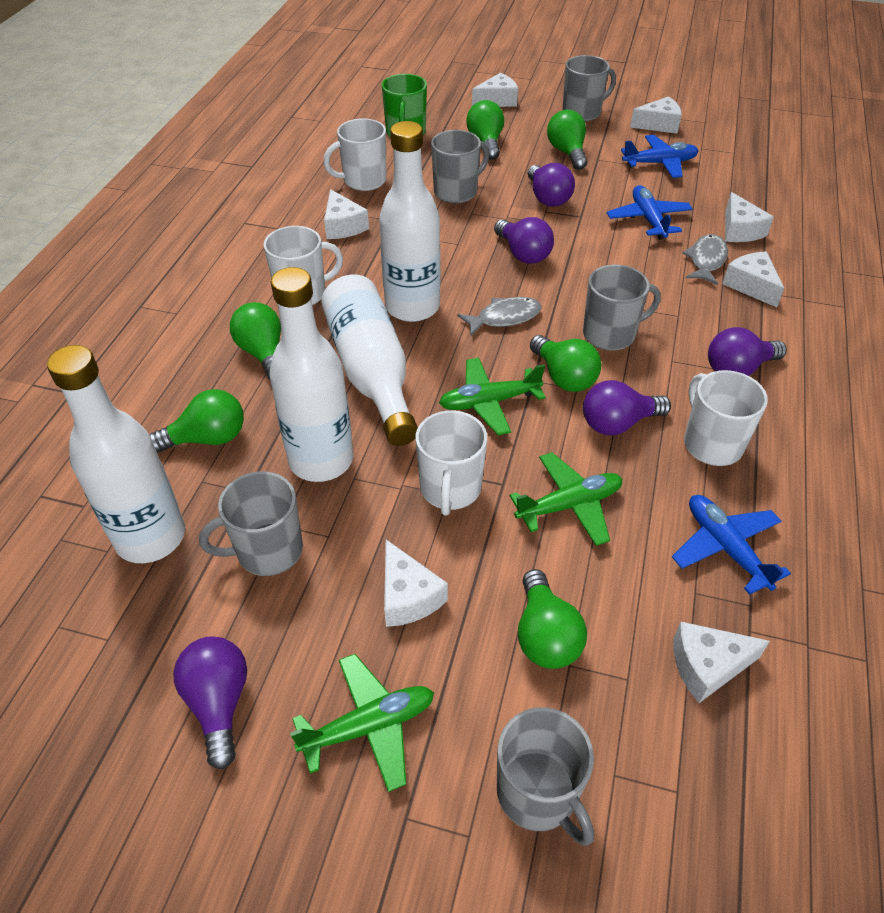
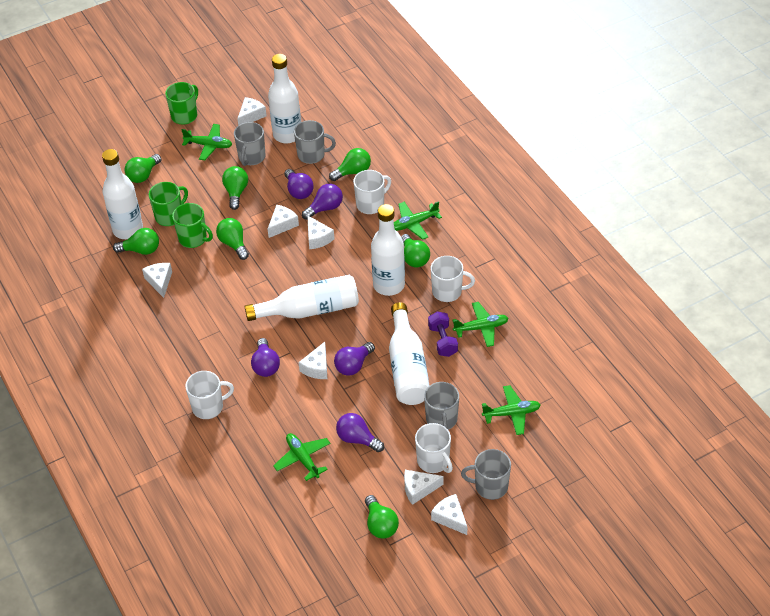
blue plane: [607,185,693,240] [621,135,699,178] [672,495,791,595] = 3 -> none = 0
green light bulb: [150,389,244,452] [230,302,281,380] [466,100,504,160] [518,569,587,669] [530,335,601,392] [547,110,587,170] = 6 -> [113,228,159,255] [124,154,162,183] [216,218,249,260] [222,166,248,210] [329,148,371,181] [365,495,399,539] [401,234,430,267] = 7
green mug: [382,74,427,137] = 1 -> [149,182,188,226] [165,82,198,125] [172,203,213,248] = 3
green plane: [290,654,434,792] [439,357,546,435] [510,452,622,546] = 3 -> [182,124,232,160] [273,433,331,481] [394,201,442,240] [452,302,509,347] [482,385,541,435] = 5
grey fish: [457,297,542,336] [682,234,728,285] = 2 -> none = 0
grey mug: [199,471,303,576] [431,130,489,203] [497,707,594,846] [562,55,616,121] [583,264,661,351] = 5 -> [234,122,265,166] [294,120,336,164] [424,382,459,430] [461,449,511,500] = 4
purple dumbbell: none = 0 -> [428,312,458,357] = 1
white bottle: [47,345,185,563] [269,267,353,482] [321,275,418,446] [379,121,440,322] = 4 -> [102,149,143,239] [244,275,359,321] [268,54,301,143] [371,204,405,296] [389,302,430,405] = 5

